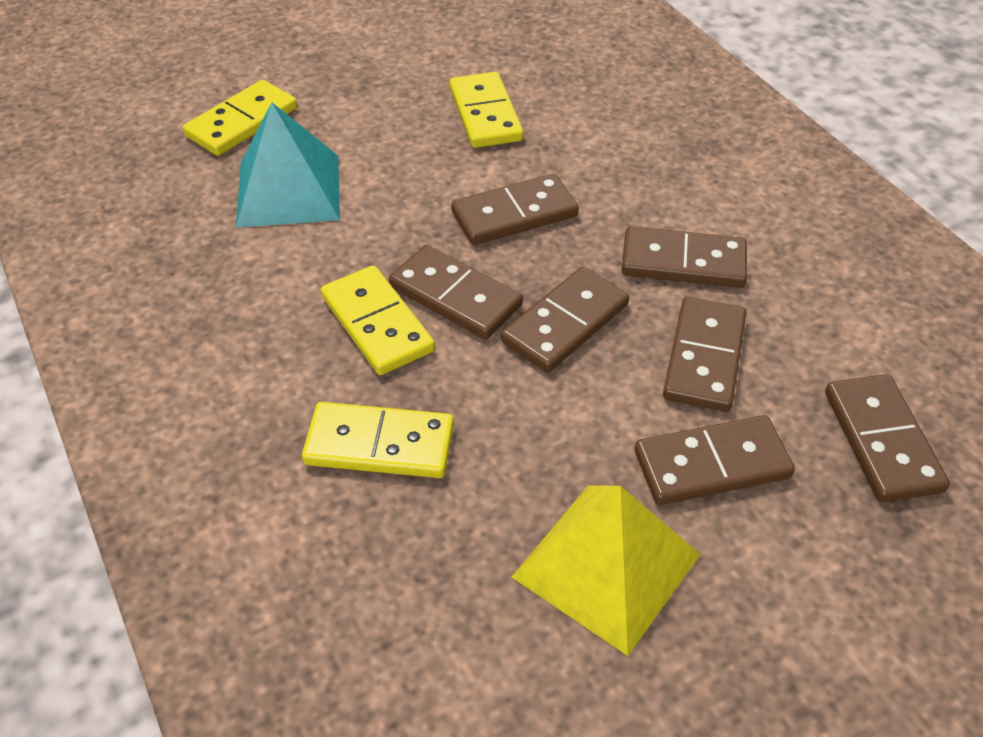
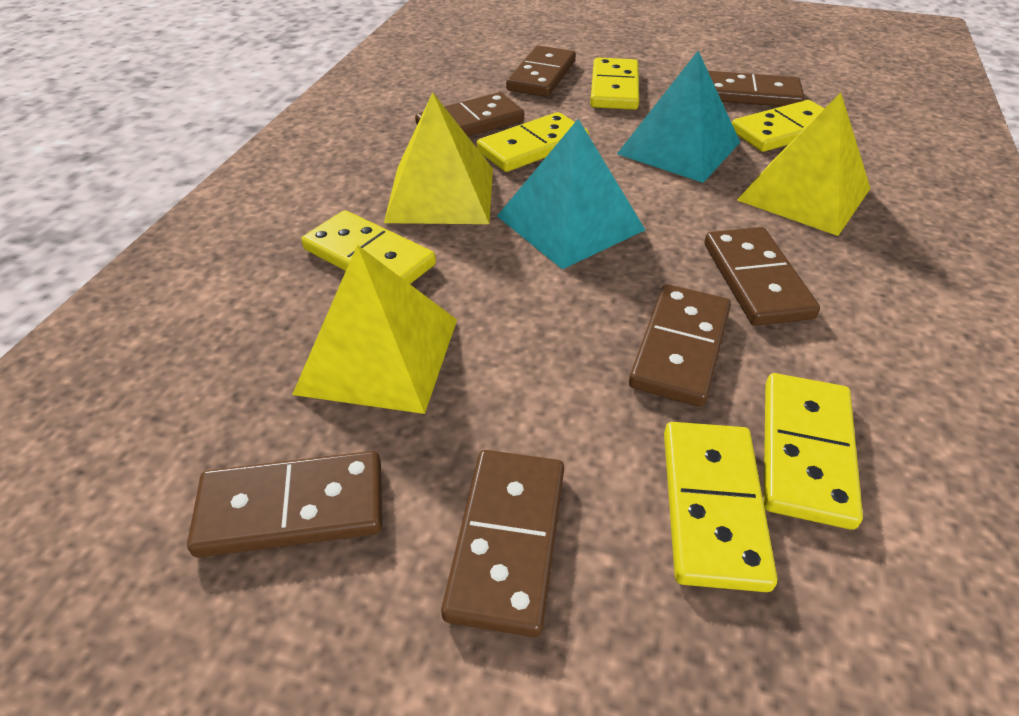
turquoise pyramid: [236,102,340,228] = 1 -> [497,119,645,269] [617,51,740,183] = 2
yellow domino: [183,80,297,156] [302,402,454,478] [321,265,435,375] [449,72,523,148] = 4 -> [301,210,436,284] [477,112,589,172] [590,57,639,110] [664,422,777,592] [732,100,824,152] [764,373,863,530] = 6
yellow pyramid: [512,486,701,656] = 1 -> [292,245,457,414] [384,92,493,224] [737,92,871,236] = 3

